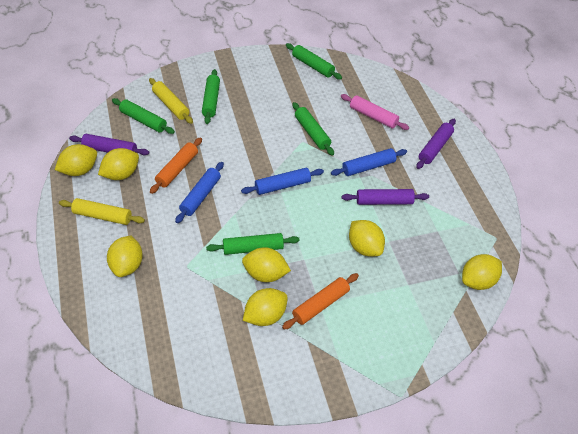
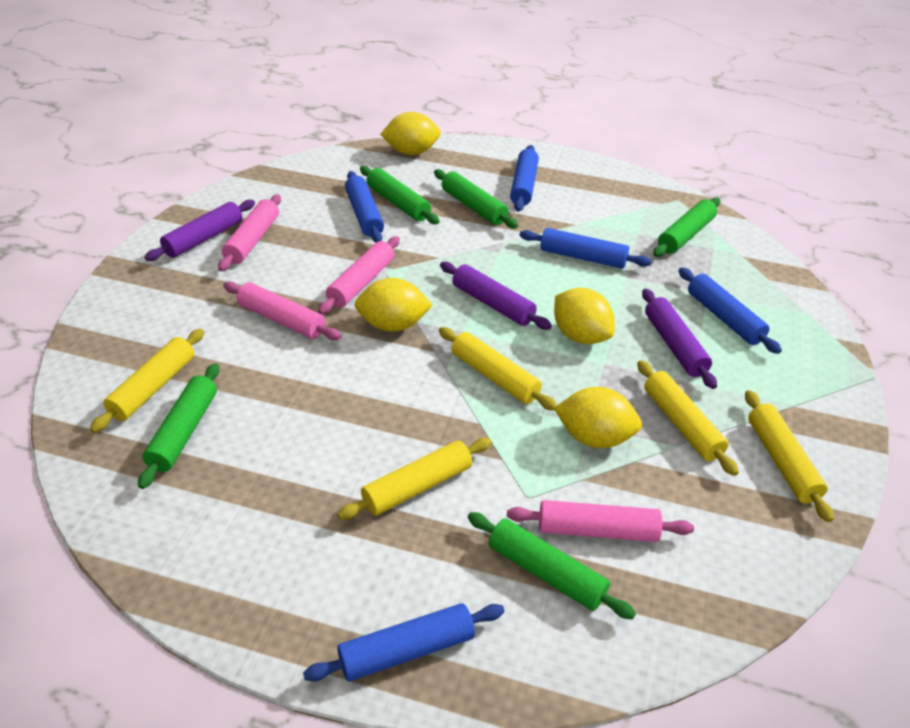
blue rolling pin: [175,162,224,223] [241,168,324,195] [331,148,407,176] = 3 -> [303,603,504,681] [345,171,384,242] [510,145,539,212] [520,228,652,269] [678,267,782,354] = 5
orange rolling pin: [150,137,202,194] [282,273,359,330] = 2 -> none = 0
pink rolling pin: [341,94,409,130] = 1 -> [218,194,281,271] [223,282,341,340] [318,236,400,314] [507,500,694,542] = 4
yellow lemon: [55,144,97,176] [98,148,139,180] [107,236,143,277] [242,247,291,282] [243,288,288,326] [349,220,385,257] [462,254,502,290] = 7 -> [354,278,433,332] [380,112,441,155] [554,288,615,344] [554,387,642,448] = 4
yellow rolling pin: [59,198,145,225] [149,78,193,124] = 2 -> [90,329,204,433] [337,438,492,520] [439,327,557,411] [637,360,739,476] [745,390,833,522] = 5

